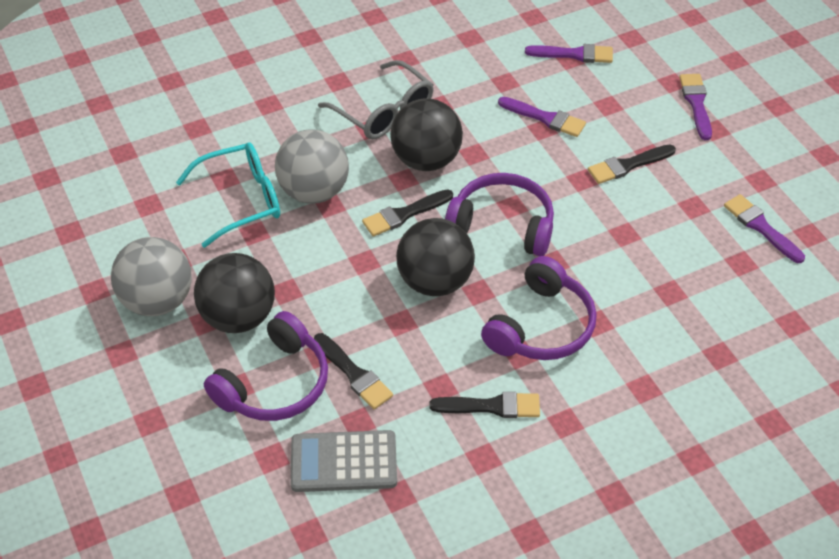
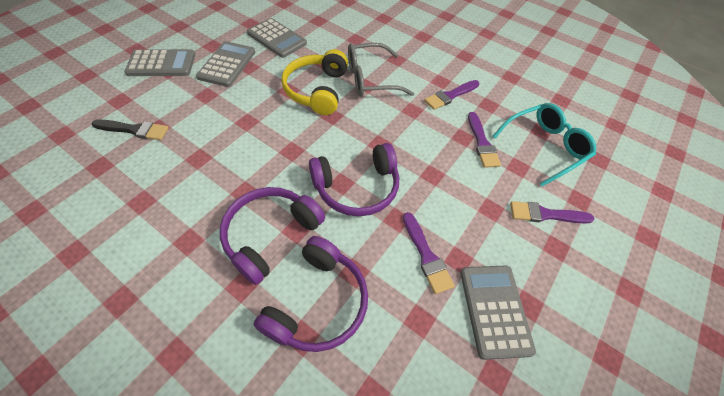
black ball: [194,253,275,333] [390,98,463,171] [396,218,475,296] = 3 -> none = 0
black brush: [314,333,393,409] [362,189,453,237] [429,392,540,418] [588,145,676,184] = 4 -> [91,119,169,140] = 1
grey ball: [111,237,192,316] [275,129,349,204] = 2 -> none = 0
grey calculator: [291,430,397,492] = 1 -> [124,49,195,76] [196,41,255,87] [247,18,307,58] [460,266,536,360] = 4
yellow headphones: none = 0 -> [281,49,348,115] = 1

